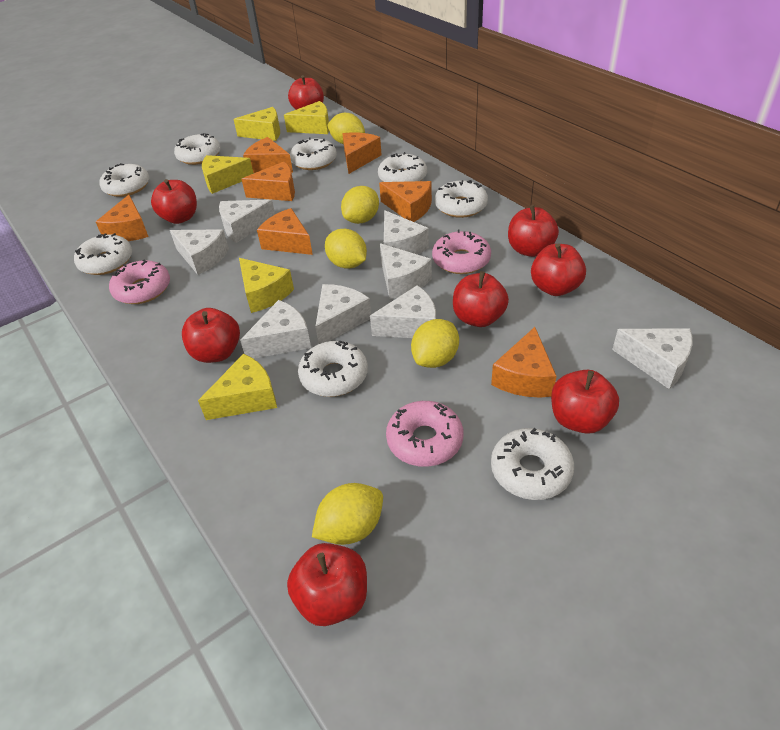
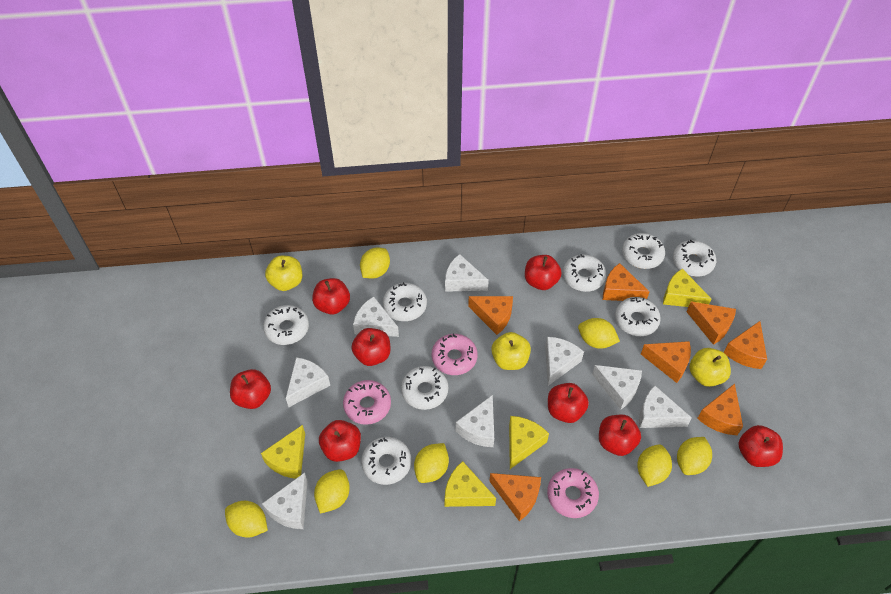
yellow apple: none = 0 -> [265,256,302,291] [491,332,531,370] [689,348,731,387] = 3
yellow cheese: [198,354,277,420] [202,155,254,194] [233,107,280,141] [239,258,294,313] [284,101,329,134] = 5 -> [261,425,305,479] [445,461,496,507] [509,416,549,469] [663,269,711,307] = 4
yellow lemon: [312,483,383,545] [325,229,367,269] [327,113,365,144] [341,186,379,224] [411,319,459,368] = 5 -> [225,501,268,538] [314,469,350,514] [360,248,390,278] [414,443,449,483] [578,318,620,349] [637,444,672,487] [677,437,712,475] = 7

